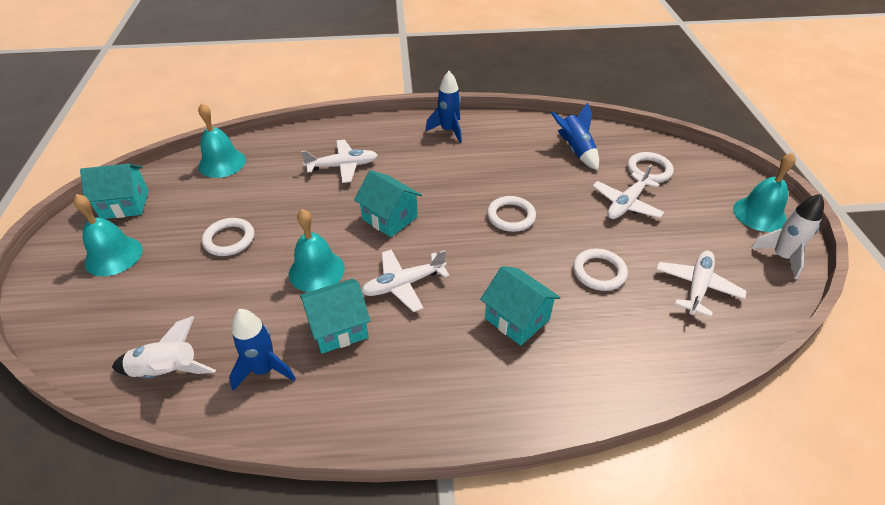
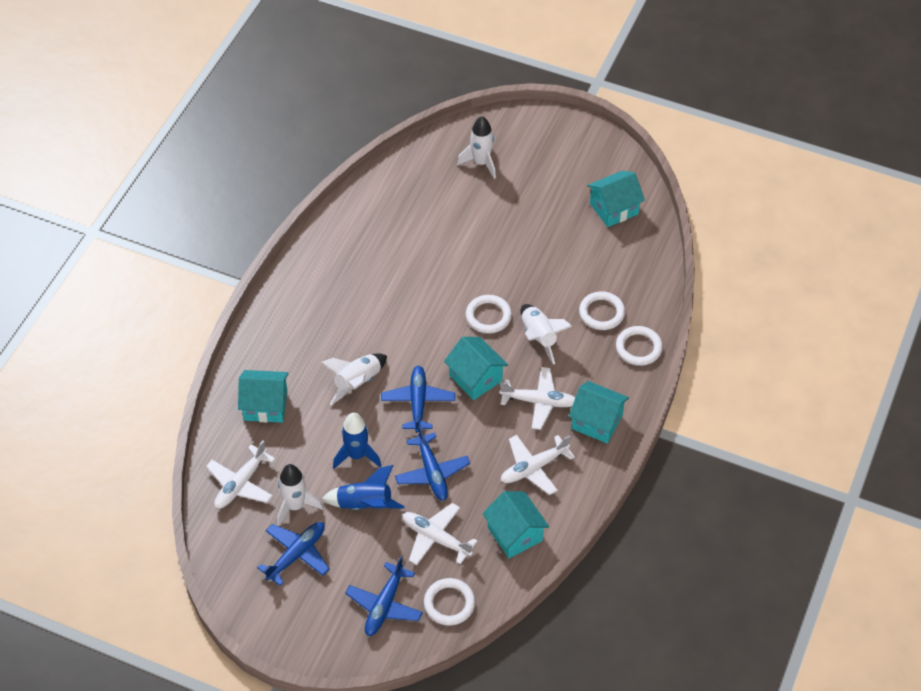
blue plane: none = 0 -> [257,522,329,586] [345,556,423,636] [381,366,455,433] [395,425,470,501] = 4
blue rocket: [229,309,296,391] [425,71,462,143] [550,102,599,170] = 3 -> [321,465,405,510] [333,413,382,469] = 2
turquoise bell: [73,194,143,276] [198,103,246,178] [289,209,345,292] [733,153,796,232] = 4 -> none = 0
turquoise house: [80,164,149,219] [300,279,371,354] [354,170,422,237] [480,266,561,346] = 4 -> [238,370,289,423] [444,337,508,400] [482,491,549,558] [569,381,629,444] [587,171,645,227] = 5
white rocket: [112,316,216,378] [750,194,824,279] = 2 -> [277,464,323,526] [321,354,387,405] [457,116,496,179] [521,304,572,365] = 4

